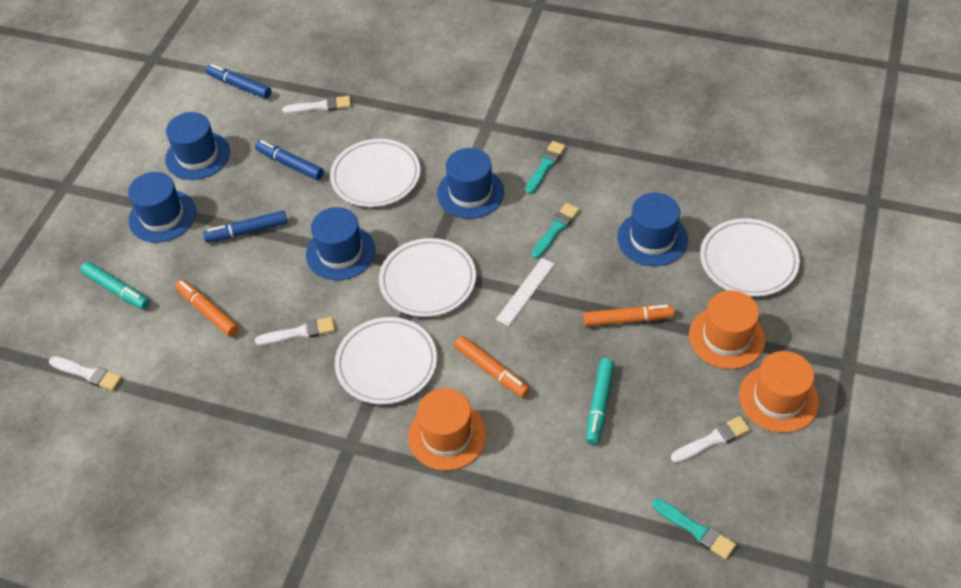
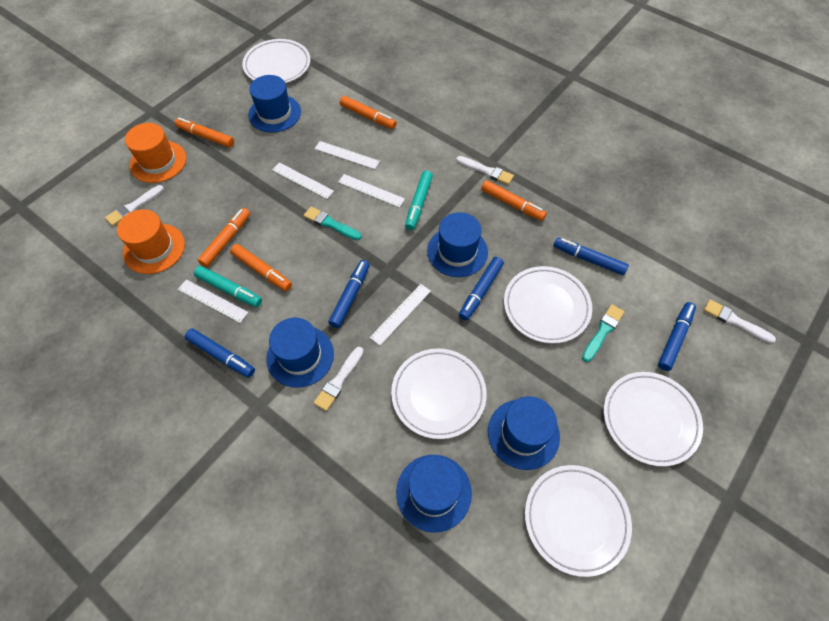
blue marker: [203,211,287,243] [206,64,272,99] [255,140,324,180] = 3 -> [185,329,255,378] [328,260,370,328] [459,257,504,320] [553,237,629,275] [658,302,696,371] = 5
orange hat: [408,388,487,471] [689,290,765,369] [739,351,819,433] = 3 -> [117,209,185,274] [125,123,186,183] = 2
orange marker: [175,279,239,337] [454,336,530,398] [583,305,674,327] = 3 -> [175,118,234,148] [198,208,250,267] [230,244,292,291] [340,96,397,129] [481,180,547,221] = 5
turquoise brush: [525,141,566,194] [532,203,580,259] [652,499,736,560] = 3 -> [304,207,361,240] [582,304,624,362] = 2
white plate: [330,139,420,207] [335,317,437,404] [379,238,476,317] [700,218,800,297] = 4 -> [242,39,310,83] [391,348,487,439] [504,266,592,344] [525,465,632,577] [603,372,703,467] = 5
white ruler: [496,258,555,326] = 1 -> [178,280,248,323] [272,162,334,199] [314,141,380,169] [338,174,405,208] [370,284,431,345] = 5

